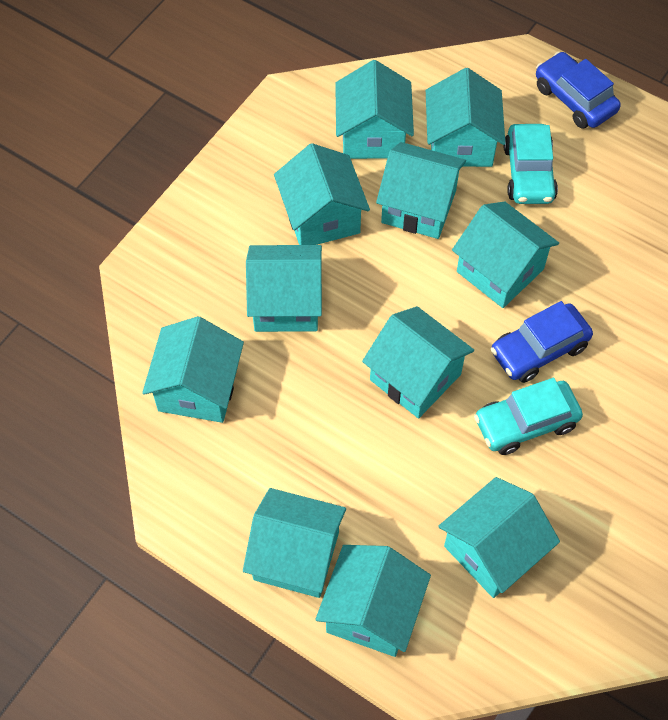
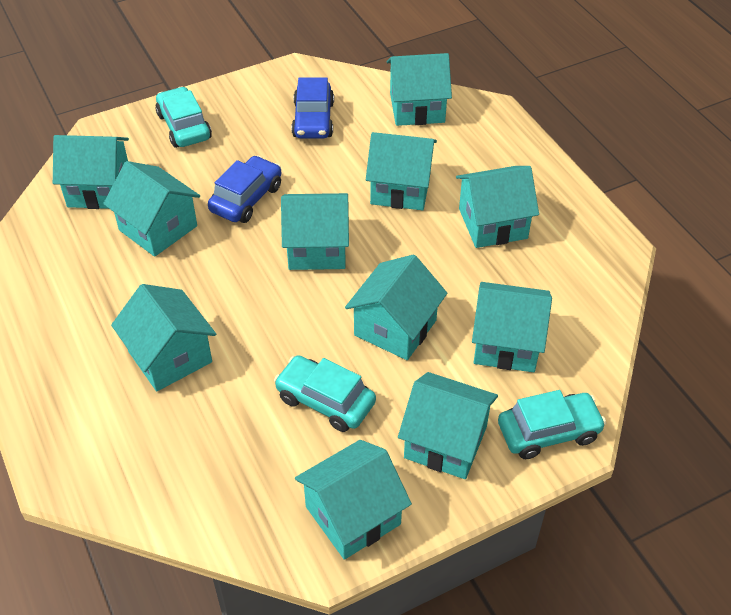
turquoise car: [474,378,583,455] [503,124,558,204] = 2 -> [155,86,212,148] [274,355,376,432] [498,390,606,459] = 3

